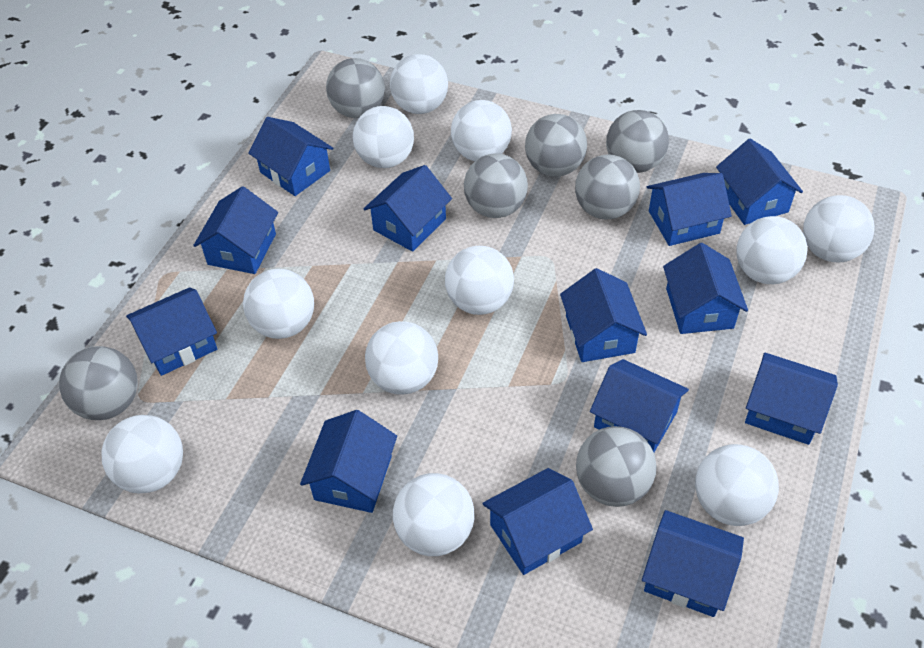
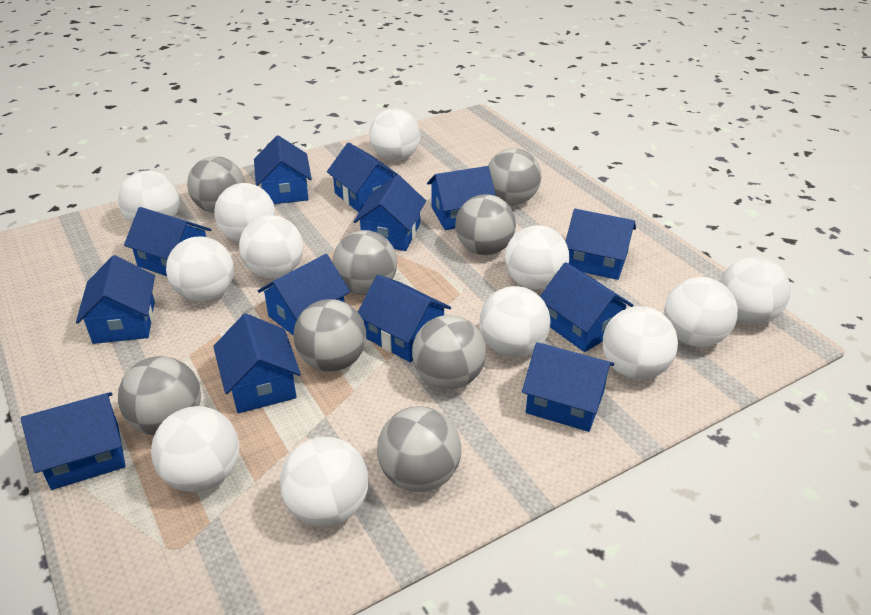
grey ball: [59,346,138,420] [326,58,385,118] [464,153,528,218] [525,114,587,177] [575,155,640,219] [576,426,657,507] [606,110,669,173] = 7 -> [118,356,201,435] [187,156,245,213] [293,299,366,372] [332,230,397,295] [377,406,461,492] [412,315,486,389] [455,194,516,255] [488,148,541,205] = 8
white ball: [101,415,183,493] [243,269,314,339] [353,106,414,168] [365,321,438,395] [390,54,448,114] [393,473,475,556] [445,246,514,315] [451,100,512,161] [695,444,779,526] [736,216,808,284] [803,195,875,263] = 11 -> [118,170,180,223] [151,406,239,492] [166,237,234,302] [214,183,275,242] [239,215,303,278] [280,437,368,527] [369,109,420,161] [480,286,551,357] [505,225,569,290] [603,306,678,380] [664,277,738,347] [720,257,791,324] = 12

